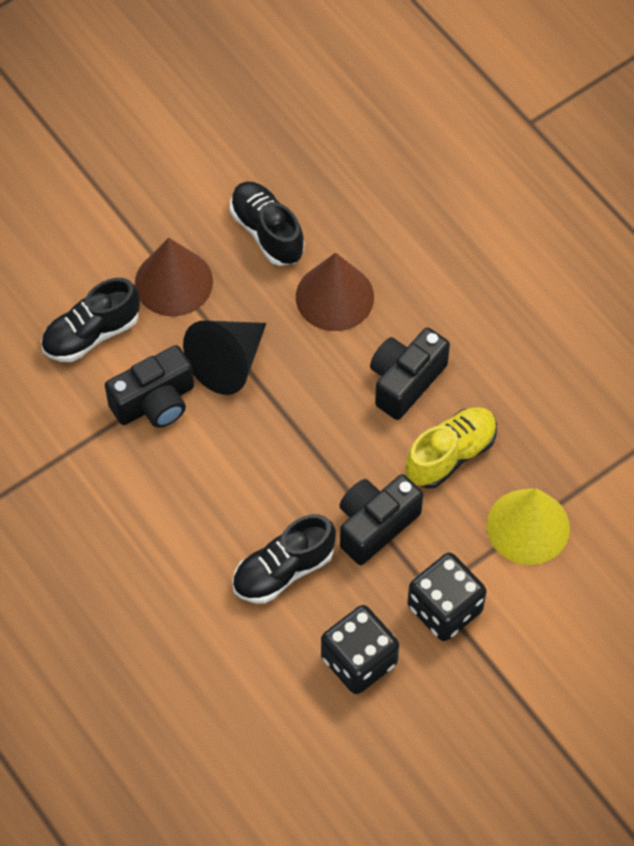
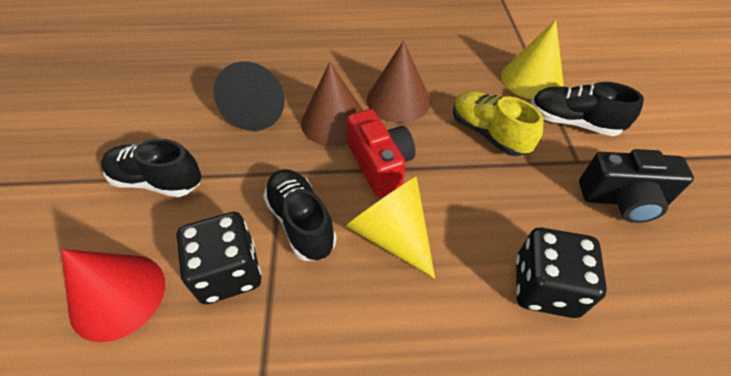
black camera: [105,345,194,428] [339,474,423,565] [370,328,450,420] = 3 -> [579,149,694,223] = 1
red camera: none = 0 -> [347,109,415,198] = 1
red cone: none = 0 -> [61,249,165,342] = 1
yellow cone: [487,489,570,565] = 1 -> [346,176,435,279] [501,20,564,99] = 2

